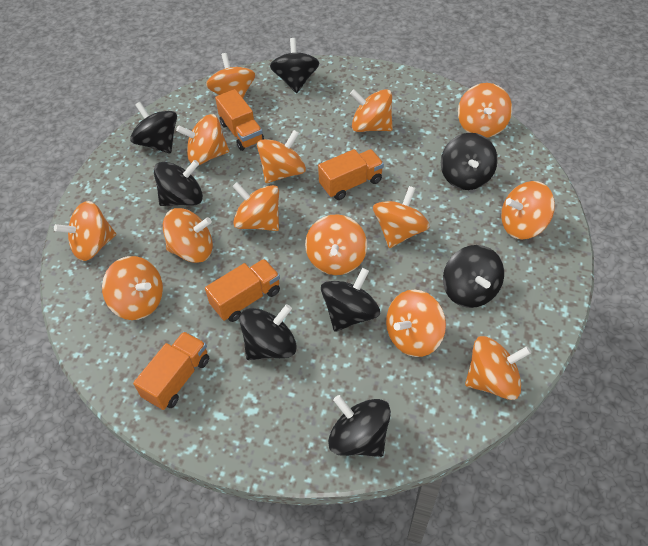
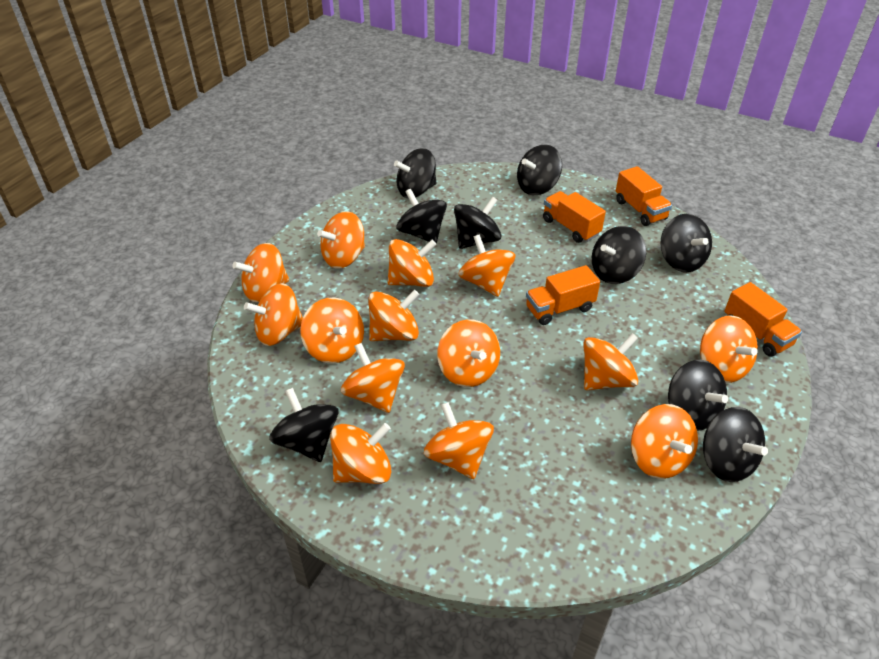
black spinning top: [130,102,177,153] [154,160,203,206] [239,304,297,360] [270,38,319,93] [321,268,380,332] [328,395,391,457] [441,133,498,190] [443,245,504,308] = 8 -> [269,388,339,462] [394,148,437,198] [396,189,447,243] [454,197,502,249] [517,145,562,195] [592,226,646,284] [660,214,712,272] [668,360,728,431] [703,407,768,482] = 9

